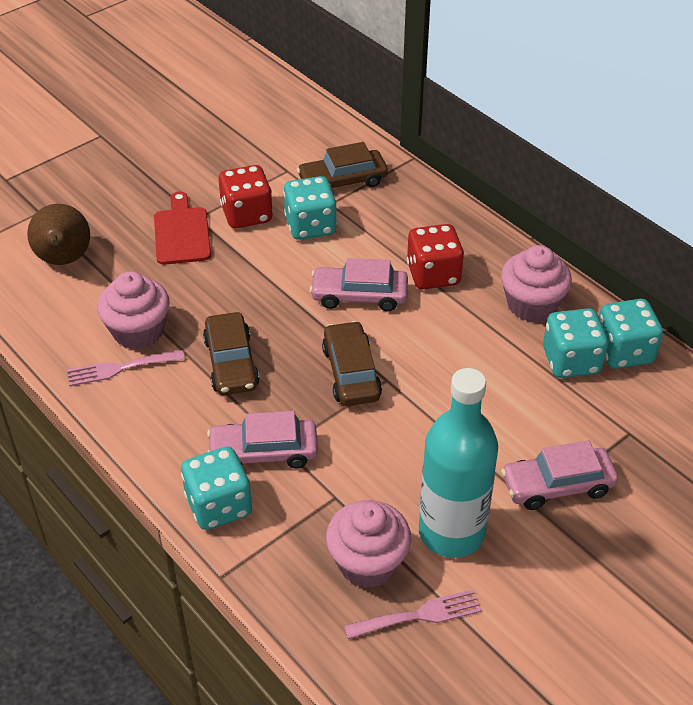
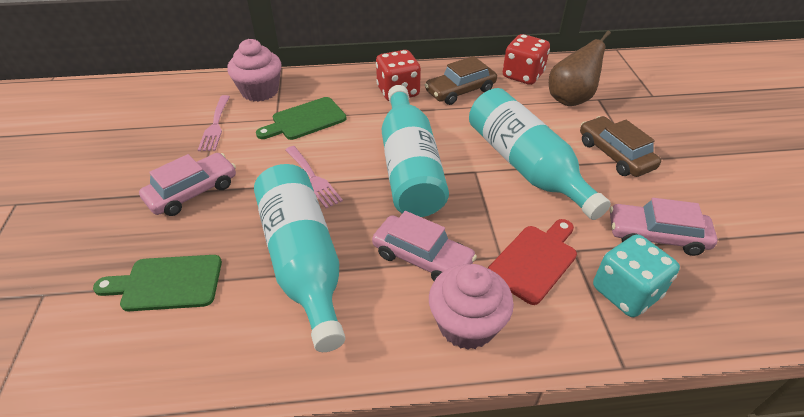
brown car: [203,312,260,395] [297,142,388,188] [322,321,382,406] = 3 -> [425,56,497,105] [580,116,661,177] = 2
green cutting board: none = 0 -> [93,255,222,311] [256,97,346,140] = 2
pink cupcake: [97,272,170,349] [326,500,411,588] [501,245,572,322] = 3 -> [227,39,281,102] [429,264,514,350] = 2
turquoise bottle: [419,368,498,558] = 1 -> [254,164,345,352] [382,85,449,217] [469,88,611,220] = 3
turquoise dice: [181,447,252,530] [283,176,337,240] [543,308,608,378] [599,299,663,369] = 4 -> [593,234,680,317] = 1

